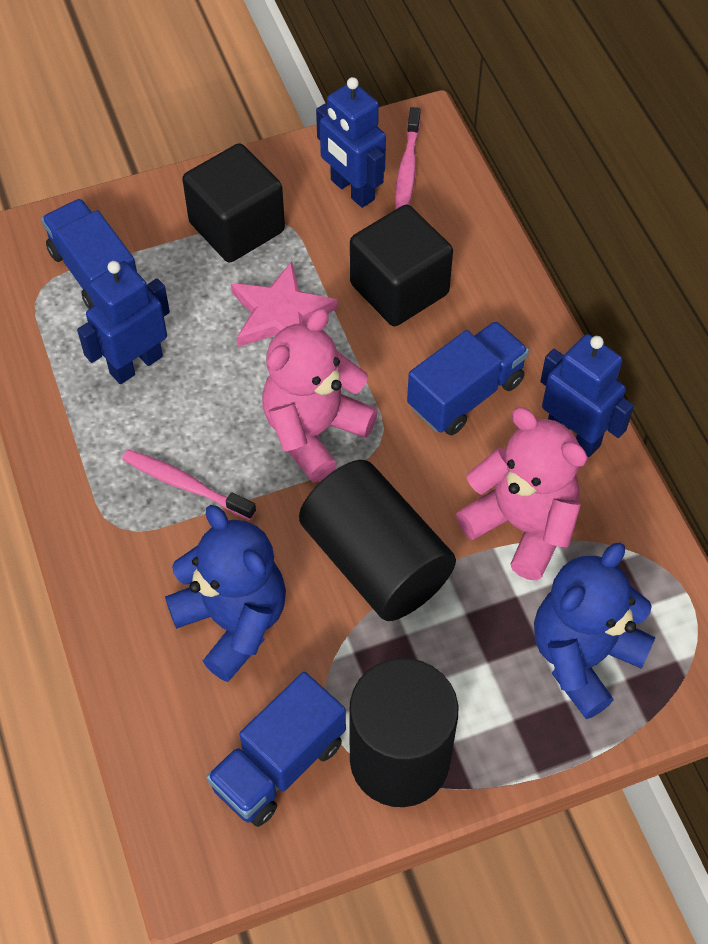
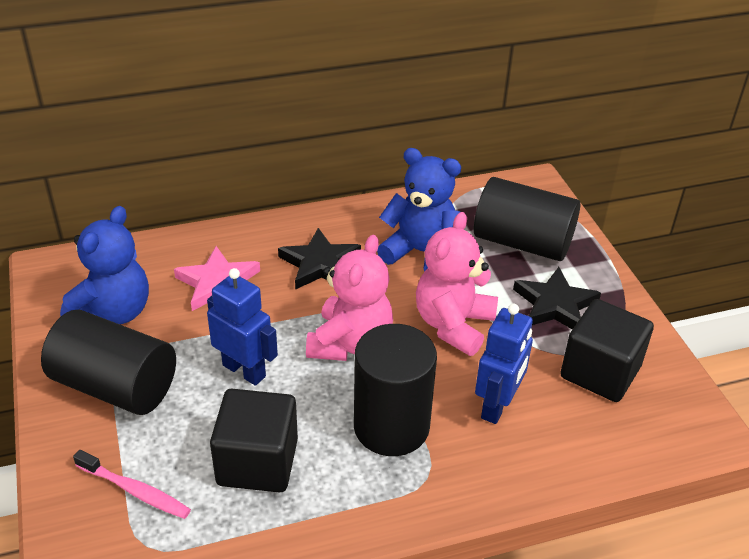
black cylinder: [299,460,456,621] [349,658,458,807] = 2 -> [41,310,176,415] [354,324,437,456] [474,177,580,261] = 3
black star: none = 0 -> [278,228,361,290] [513,267,601,329] = 2
blue robot: [77,261,170,384] [316,77,386,208] [540,334,634,457] = 3 -> [207,268,278,386] [475,304,533,424] = 2
blue truck: [41,199,137,309] [206,672,346,827] [407,321,529,435] = 3 -> none = 0
pink toothbrush: [122,449,256,520] [395,107,421,210] = 2 -> [73,450,191,519] = 1

